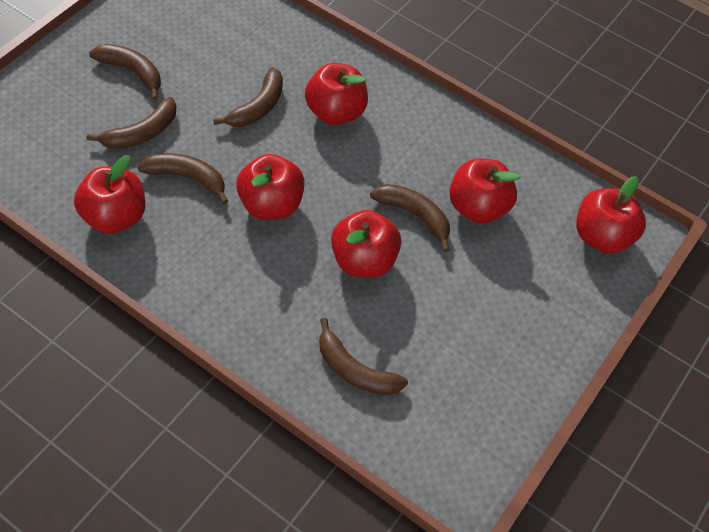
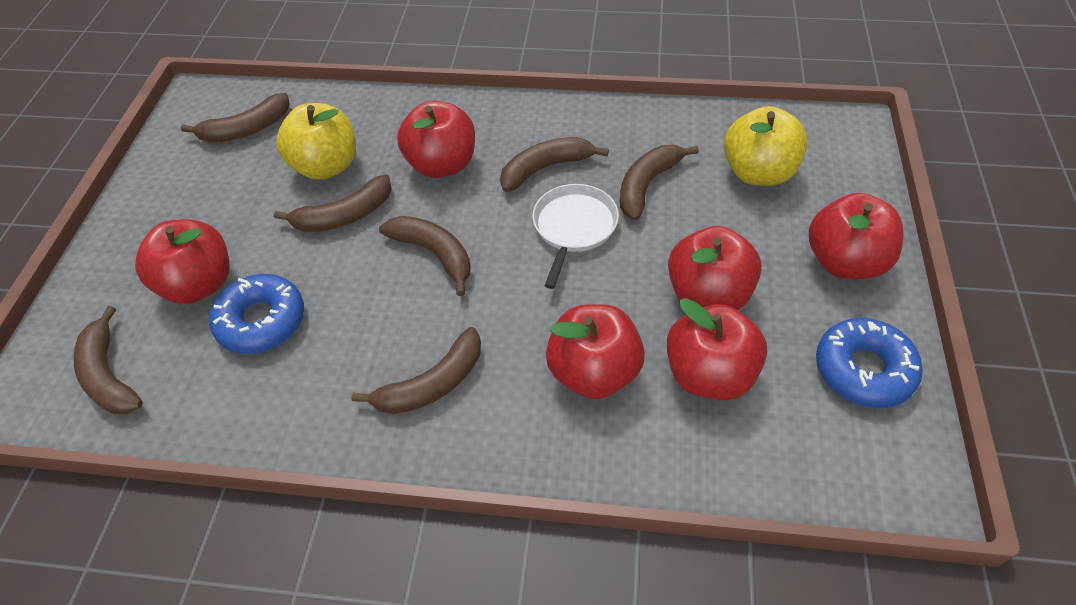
blue donut: none = 0 -> [209,274,304,354] [816,318,923,408] = 2
brown banana: [87,97,176,149] [89,44,161,100] [137,153,228,204] [213,67,283,127] [319,318,408,395] [370,184,450,252] = 6 -> [73,306,143,414] [181,93,290,143] [274,174,392,232] [351,327,481,414] [379,216,471,296] [500,137,609,192] [620,145,699,220] = 7
white pan: none = 0 -> [532,184,619,289] = 1
yellow apple: none = 0 -> [276,103,356,180] [724,106,808,186] = 2

